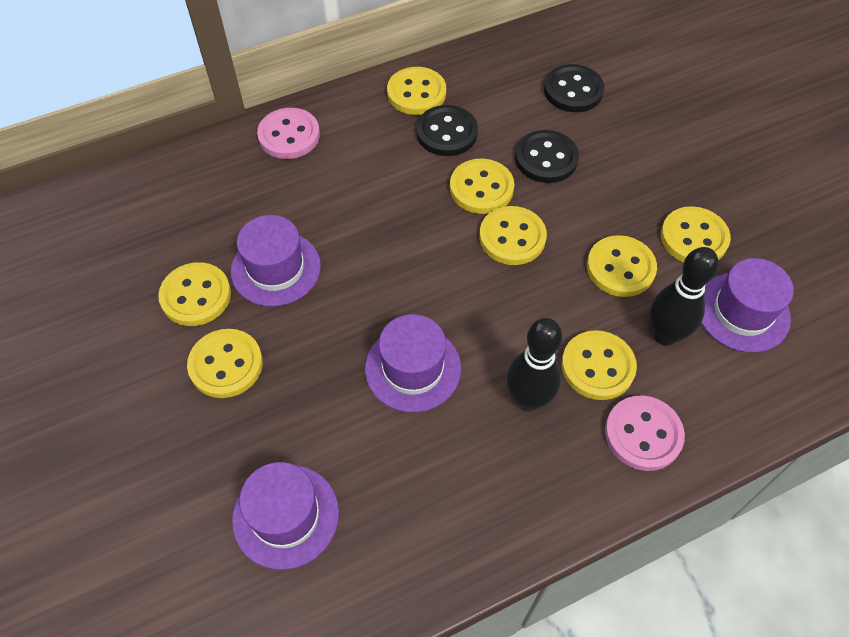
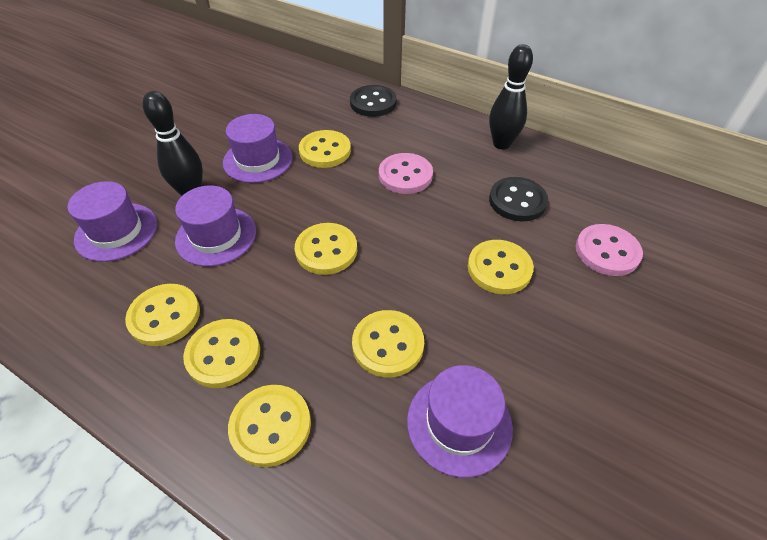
black button: [416,105,478,156] [515,130,579,183] [544,64,604,112] = 3 -> [350,85,397,117] [489,177,548,222] = 2
yellow button: [158,262,231,326] [187,329,263,398] [387,67,446,115] [450,159,514,214] [479,206,547,265] [561,330,637,400] [587,235,657,297] [661,206,731,262] = 8 -> [125,284,200,346] [183,319,260,388] [228,385,311,467] [295,223,357,275] [299,130,351,168] [352,310,424,377] [468,240,534,294] = 7

